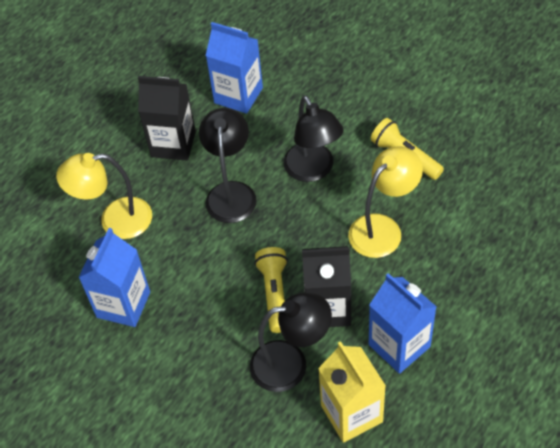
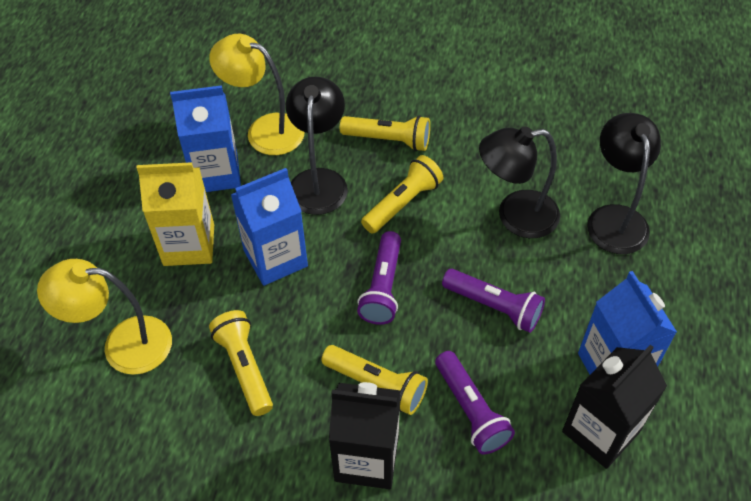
purple flashlight: none = 0 -> [357,231,401,325] [435,351,515,455] [442,269,545,333] = 3
yellow flashlight: [255,247,288,333] [371,118,444,180] = 2 -> [209,310,273,416] [321,345,428,415] [340,115,430,151] [361,155,443,234] = 4

